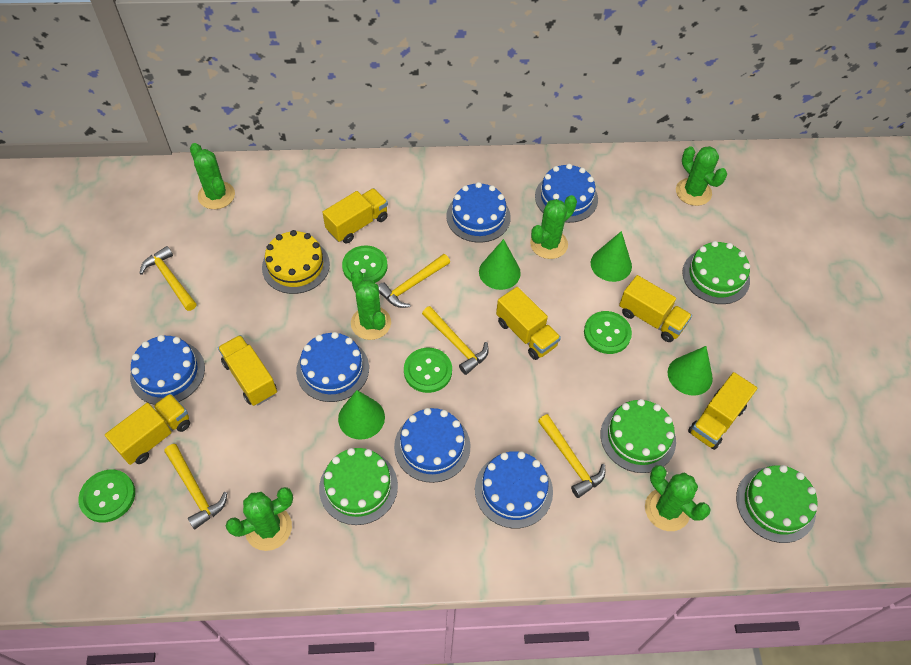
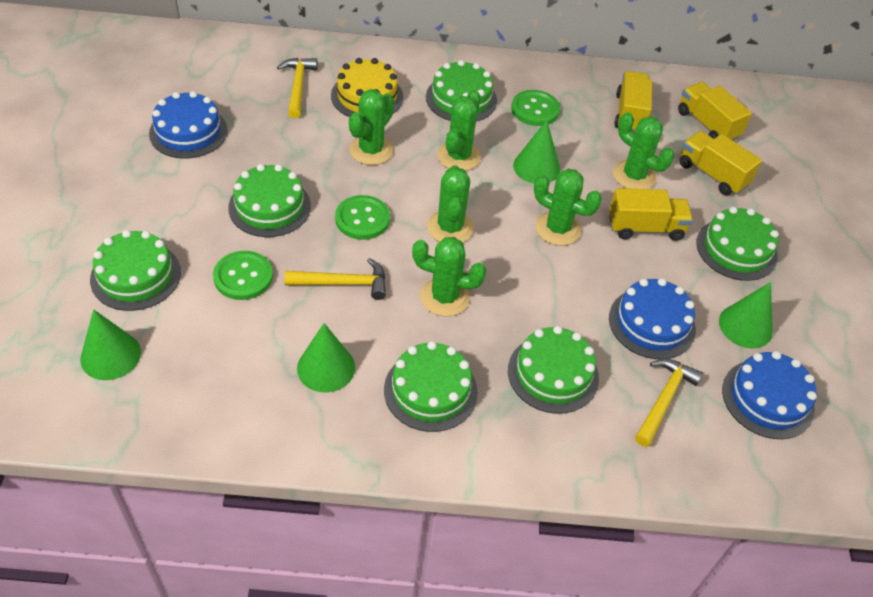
blue cake: [130,335,205,405] [296,332,369,402] [394,408,471,483] [446,182,511,243] [475,451,553,528] [535,164,598,223] = 6 -> [149,91,228,158] [609,278,696,359] [722,351,817,439] = 3
green button: [78,470,135,523] [342,245,388,283] [404,348,452,393] [584,311,632,354] = 4 -> [213,251,273,300] [335,195,390,240] [511,90,560,126] = 3
green cake: [319,448,398,525] [601,399,676,473] [682,241,750,304] [736,465,818,543] = 4 -> [90,230,181,311] [228,164,311,237] [384,341,478,432] [426,60,497,122] [508,326,599,414] [696,207,779,281] = 6
yellow hammer: [139,246,196,311] [164,444,227,529] [378,254,450,308] [422,306,489,375] [538,414,605,498] = 5 -> [277,58,318,118] [285,258,386,300] [635,359,703,447] = 3
yellow truck: [105,394,190,465] [218,335,277,406] [322,188,388,243] [496,287,561,360] [619,275,692,342] [688,372,757,450] = 6 -> [609,188,693,241] [614,71,652,132] [678,82,752,141] [679,131,762,195] = 4

